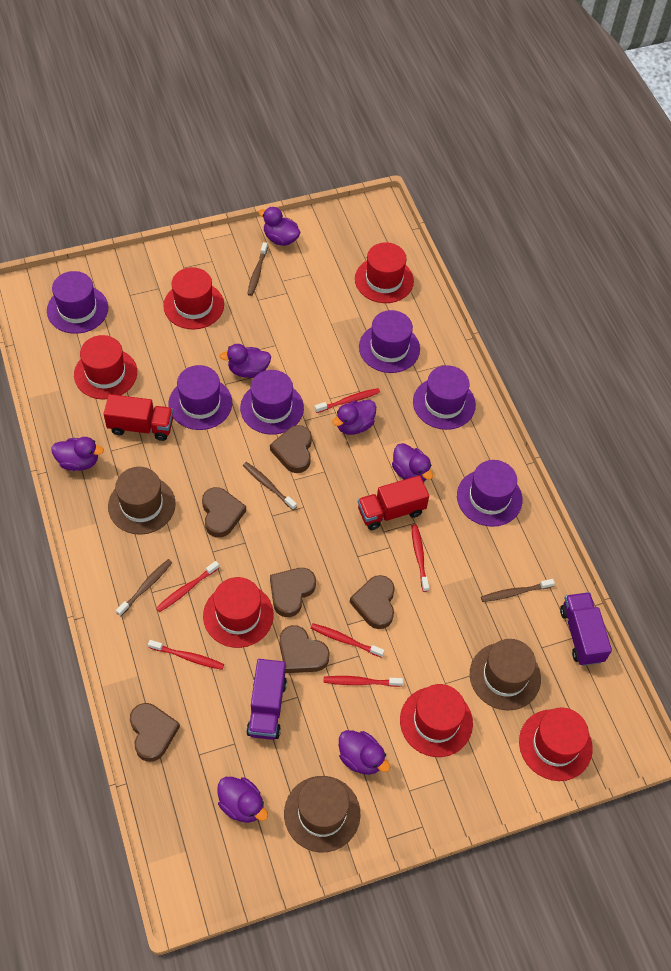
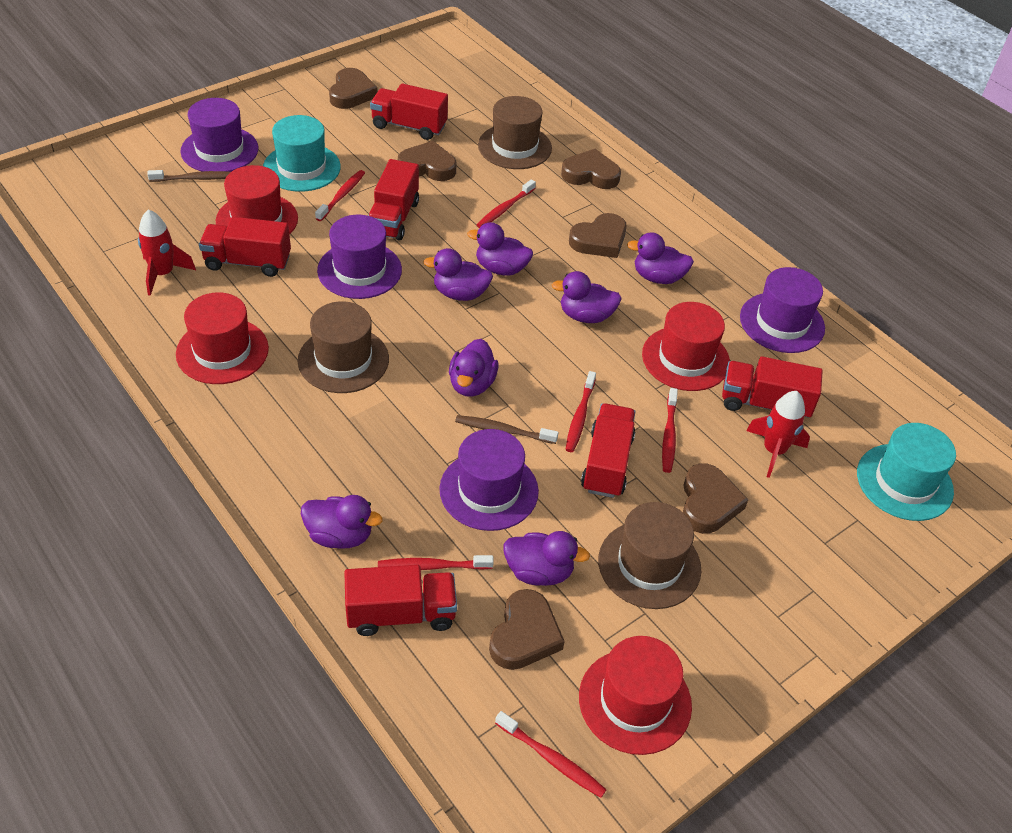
brown toothbrush: [116,559,172,616] [243,462,297,510] [247,242,268,296] [481,579,555,602] = 4 -> [147,170,230,182] [455,415,558,444] = 2
purple hat: [47,271,108,334] [169,365,232,430] [240,370,304,435] [359,310,420,373] [413,365,476,430] [457,460,522,527] = 6 -> [180,98,258,172] [317,215,402,299] [439,429,539,531] [740,267,825,353] = 4
purple truck: [246,659,287,740] [560,592,612,666] = 2 -> none = 0
red hat: [74,335,137,400] [163,267,224,329] [203,577,274,648] [355,242,414,303] [400,684,473,757] [519,708,593,781] = 6 -> [176,292,269,384] [216,165,298,235] [579,636,692,755] [642,302,730,391] = 4
red rocket: none = 0 -> [138,209,196,296] [746,391,810,478] = 2
red truck: [104,394,173,441] [358,475,429,530] = 2 -> [199,217,291,277] [344,565,457,636] [368,159,419,241] [370,83,448,140] [581,403,635,498] [722,356,823,418] = 6
turquoise hat: none = 0 -> [263,115,341,192] [857,423,956,521] = 2

